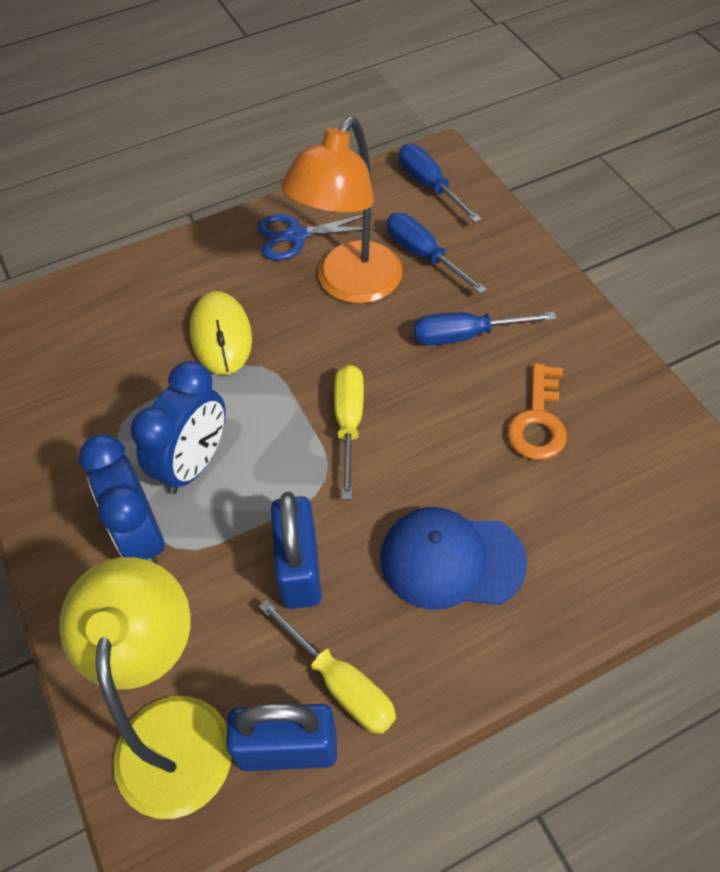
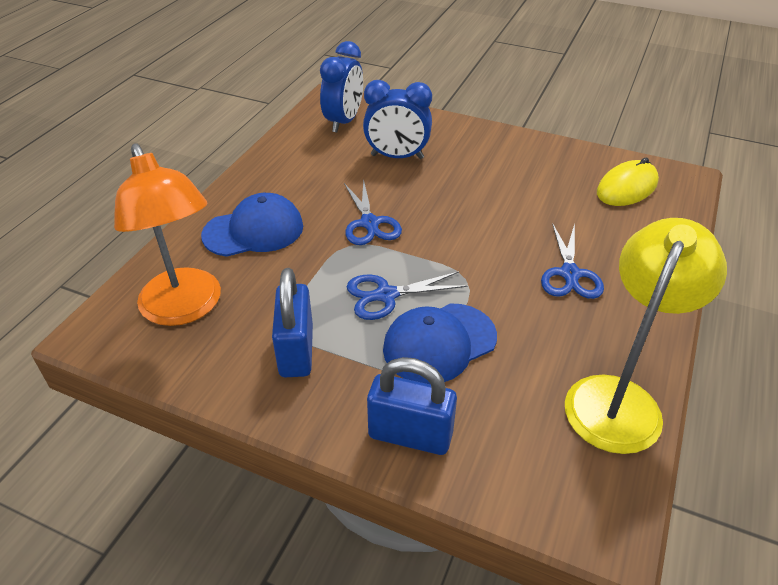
blue cap: [380,507,528,610] = 1 -> [201,193,303,257] [383,303,497,385] = 2
blue scissors: [257,212,379,260] = 1 -> [344,178,402,245] [347,271,467,320] [541,223,604,299] = 3
blue screwdriver: [386,213,487,294] [399,144,482,223] [414,312,557,345] = 3 -> none = 0
orange key: [507,363,567,460] = 1 -> none = 0
yellow screwdriver: [258,599,396,734] [334,365,364,500] = 2 -> none = 0

